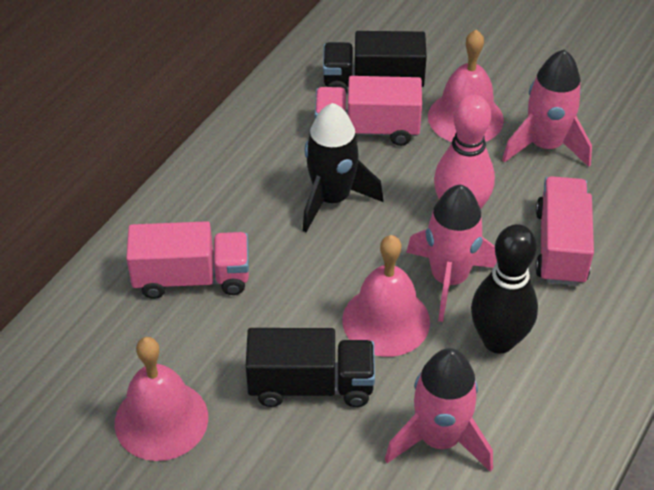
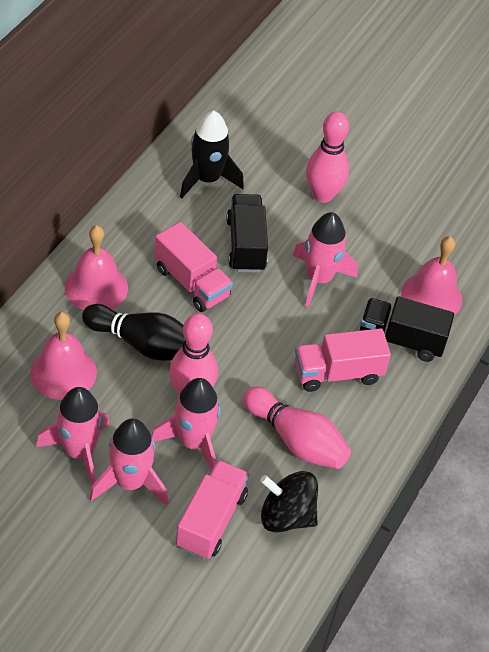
black spinning top: none = 0 -> [260,471,318,533] = 1
pink bowling pin: [434,94,495,209] = 1 -> [169,313,218,396] [243,386,351,469] [306,111,349,203] = 3
pink rocket: [385,348,493,472] [406,185,497,322] [502,49,592,167] = 3 -> [36,387,109,485] [89,418,169,506] [151,378,221,470] [292,212,358,308] = 4

